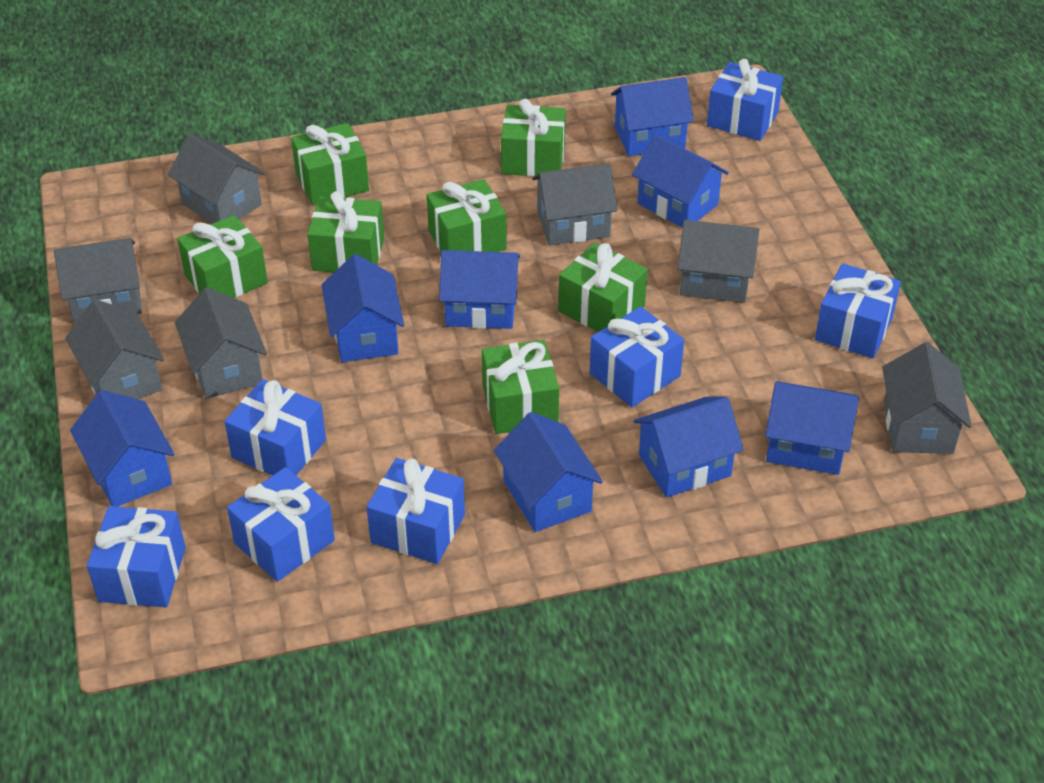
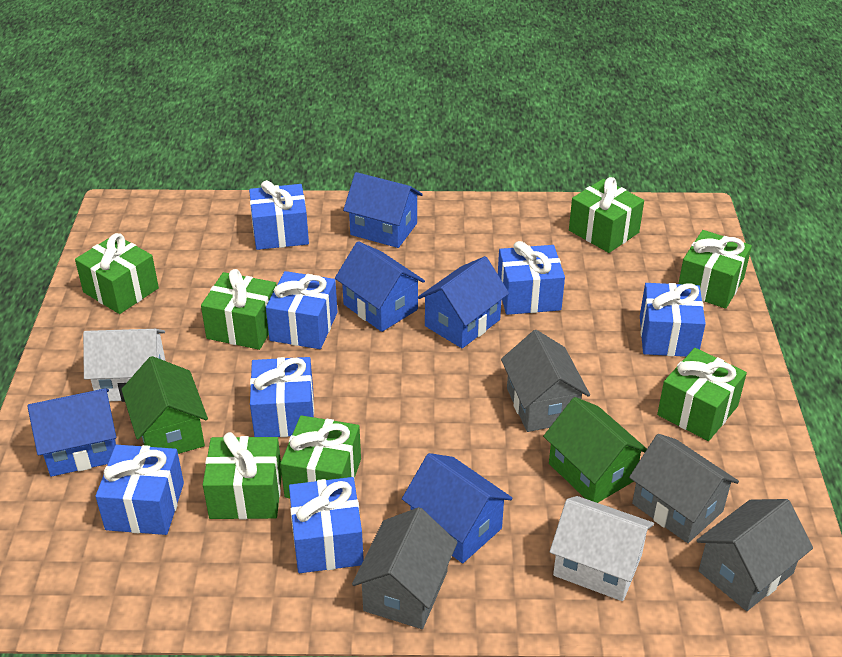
blue house: [70,390,175,507] [321,254,404,362] [439,250,520,329] [494,412,603,532] [611,77,694,156] [632,134,729,228] [634,397,744,498] [765,381,859,475] = 8 -> [27,388,116,477] [335,241,425,332] [343,172,423,248] [402,453,513,563] [418,256,509,348] = 5
green house: none = 0 -> [121,356,208,454] [543,397,647,503] = 2
grey house: [54,238,142,324] [65,299,164,399] [168,134,265,224] [175,287,267,399] [532,163,617,245] [678,220,759,303] [882,342,972,454] = 7 -> [352,507,457,629] [501,330,590,432] [629,434,739,543] [696,499,813,611] = 4
white house: none = 0 -> [83,329,166,402] [550,496,654,601] = 2

